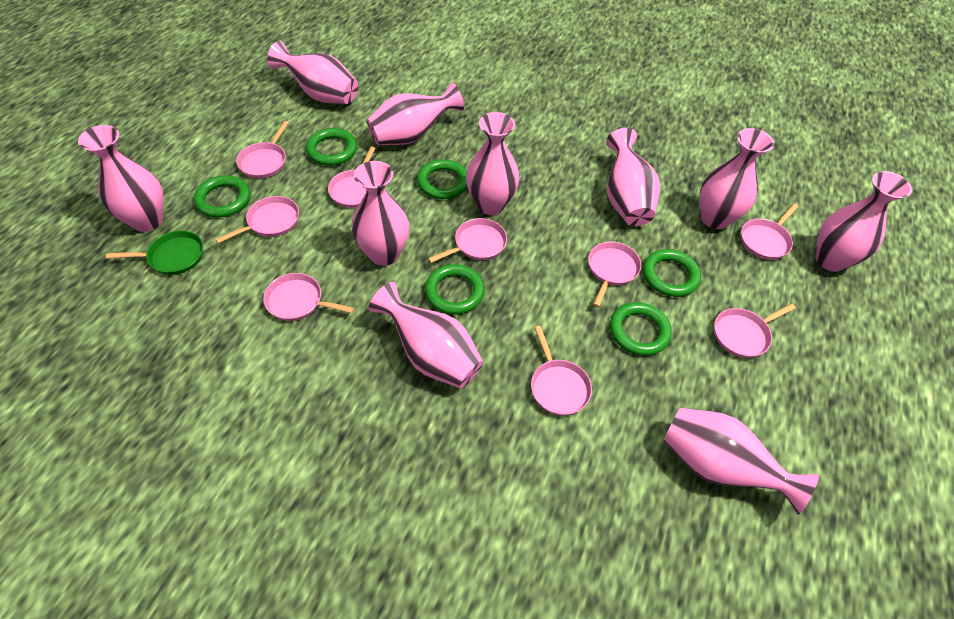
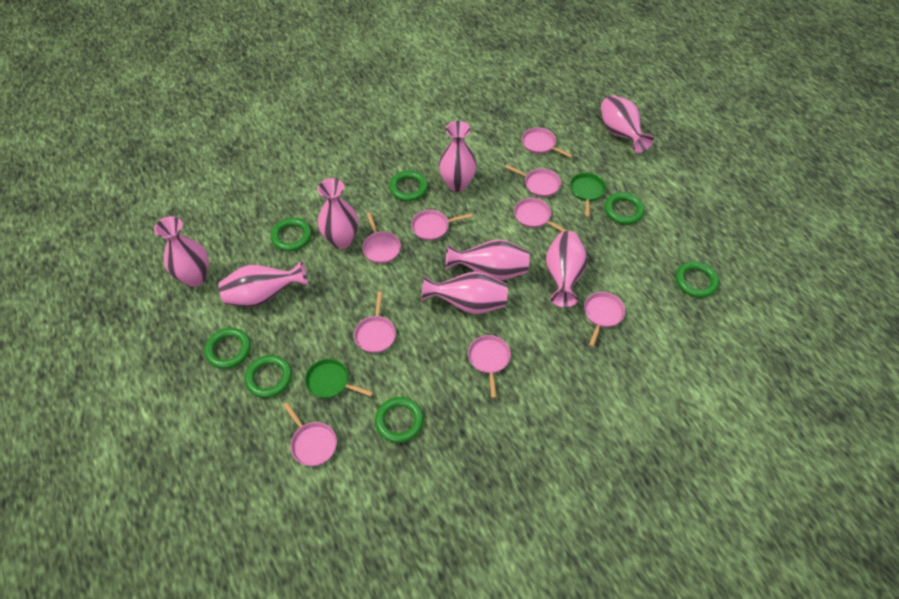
green pan: [106,230,203,275] = 1 -> [305,359,373,399] [570,173,606,217] = 2
green ring: [194,175,250,217] [306,128,357,166] [417,159,467,199] [425,264,484,315] [610,302,672,356] [643,249,701,297] = 6 -> [204,328,251,369] [245,355,292,398] [271,218,312,251] [375,397,424,443] [389,171,428,201] [605,192,645,224] [675,261,719,298] = 7
pink vase: [78,125,164,232] [267,41,358,104] [352,161,410,266] [367,82,464,145] [368,282,483,389] [466,112,520,215] [606,128,660,226] [663,408,819,515] [700,128,774,229] [816,171,912,272] = 10 -> [154,216,209,287] [218,261,308,307] [318,178,358,249] [421,272,508,314] [439,121,477,192] [446,239,530,280] [546,231,588,308] [601,95,654,153] = 8

